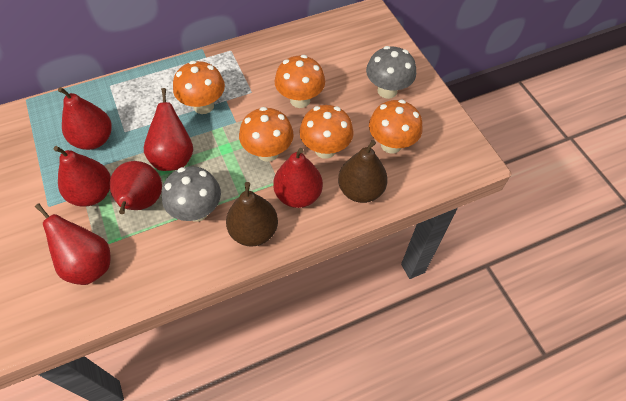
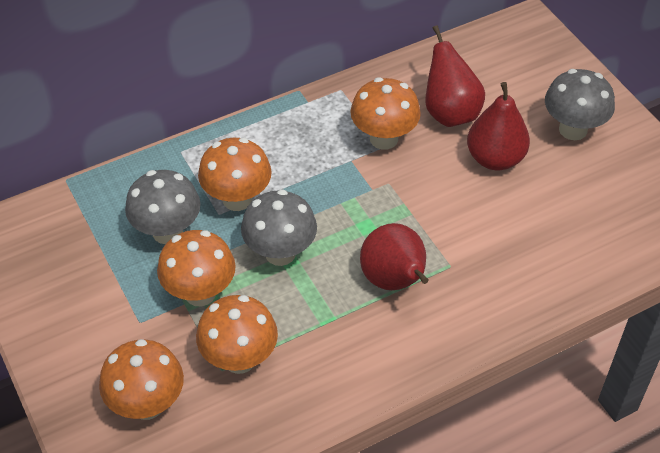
brown pear: [226,182,278,247] [338,140,388,203] = 2 -> none = 0
grey mushroom: [162,166,221,222] [366,46,416,99] = 2 -> [125,170,201,244] [241,189,317,266] [545,69,615,140] = 3
red pear: [35,204,111,285] [54,146,111,206] [58,87,112,150] [109,161,162,214] [144,88,193,171] [273,148,323,208] = 6 -> [360,223,429,290] [425,25,485,127] [467,82,530,170] = 3

